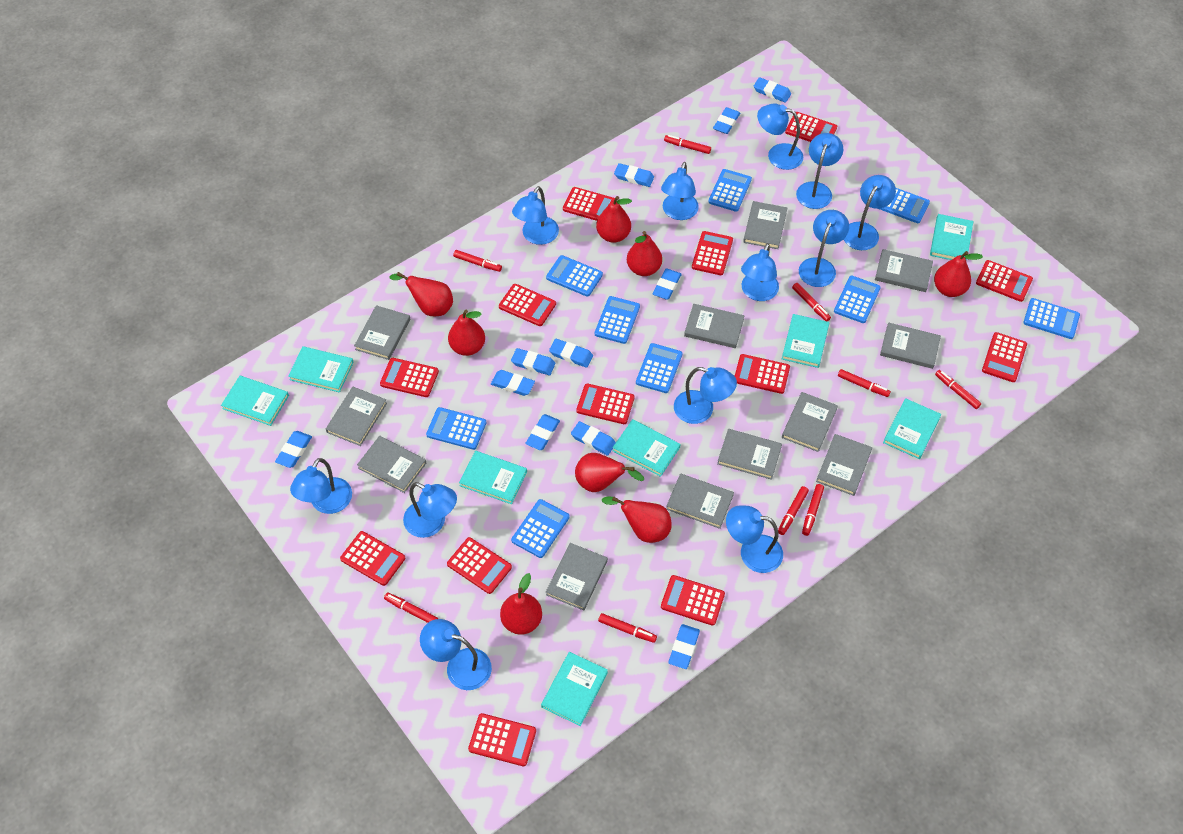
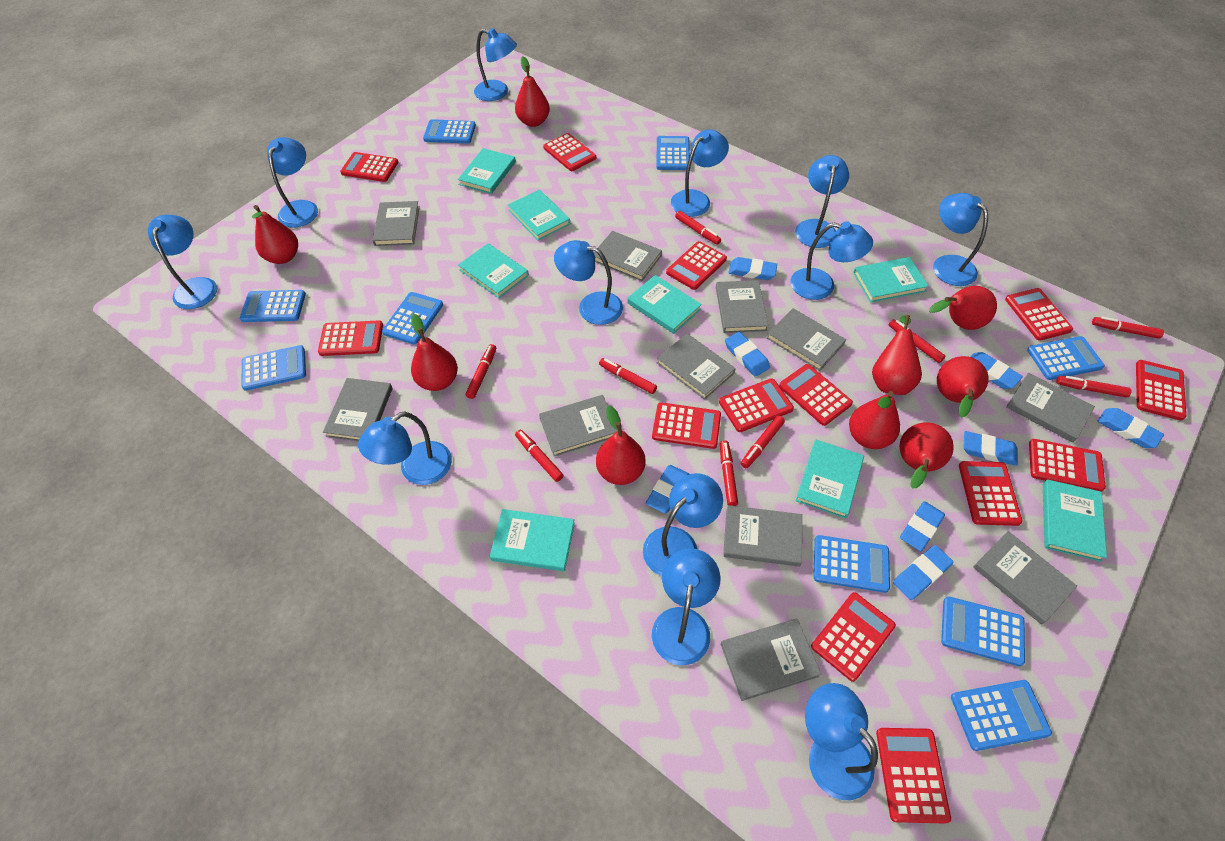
blue eraser: [275,431,312,468] [491,370,535,396] [511,348,555,375] [525,414,560,450] [549,339,593,368] [571,421,616,456] [614,163,654,187] [653,269,682,300] [668,624,700,669] [713,107,740,134] [754,77,791,103] = 11 -> [645,465,689,513] [725,332,770,377] [728,257,777,280] [893,545,954,600] [900,501,945,551] [964,431,1018,466] [970,352,1023,389] [1098,408,1164,448] = 8
grey book: [326,387,387,446] [354,305,410,360] [357,436,426,493] [546,543,608,611] [666,473,734,529] [684,304,745,348] [717,429,782,480] [743,201,787,249] [782,392,838,452] [816,434,872,496] [875,249,933,292] [880,322,941,369] = 12 -> [323,378,393,441] [372,201,420,246] [539,395,618,456] [594,231,662,281] [657,333,736,400] [716,280,768,333] [721,619,821,701] [723,505,802,567] [767,308,846,371] [973,531,1077,625] [1006,373,1095,443] = 11
red pear: [389,272,453,316] [448,310,485,356] [500,573,542,635] [575,453,644,492] [596,196,632,242] [602,496,672,543] [627,231,662,276] [934,251,983,297] = 8 -> [252,205,298,264] [411,314,458,391] [515,57,550,127] [596,405,646,485] [849,391,900,449] [872,315,922,395] [900,422,954,489] [929,286,997,330] [937,356,989,418] = 9

